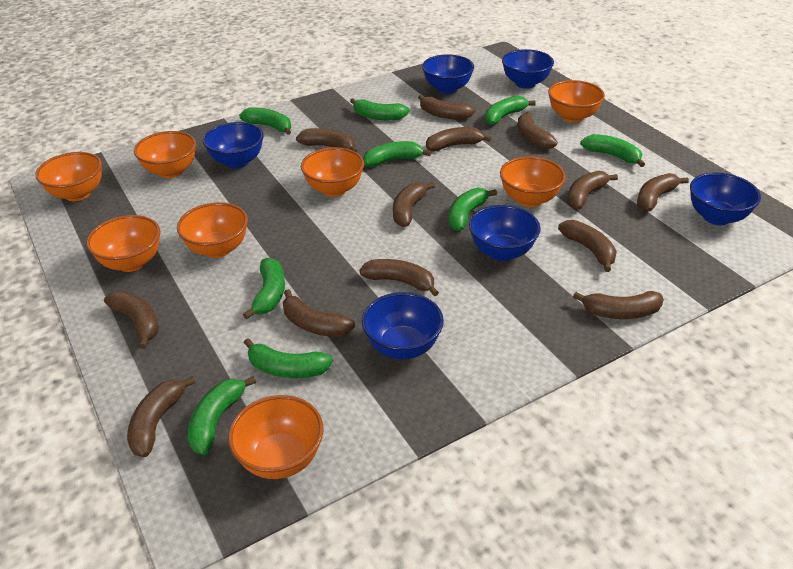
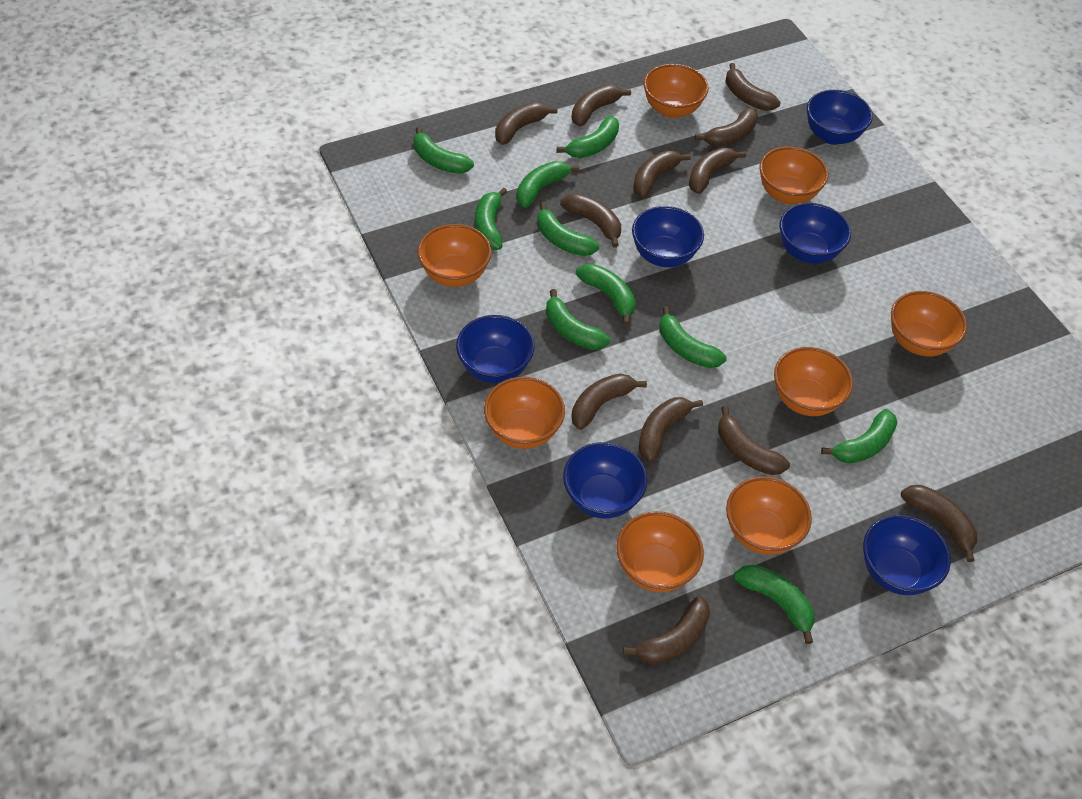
brown banana: [104,291,159,349] [127,376,196,457] [283,289,355,337] [296,128,358,152] [359,259,439,296] [393,182,435,227] [418,95,476,120] [426,127,492,151] [518,111,558,149] [558,220,617,272] [567,171,618,210] [573,291,664,319] [637,173,689,212] = 13 -> [495,102,558,145] [560,193,621,248] [571,373,647,430] [572,85,631,126] [623,596,710,665] [633,150,691,198] [639,397,703,462] [689,147,746,194] [695,107,758,147] [718,406,790,475] [725,63,781,111] [901,485,977,562] = 12
green banana: [188,376,256,455] [239,107,291,135] [243,258,285,319] [244,338,333,378] [350,98,410,120] [363,141,431,167] [448,188,497,231] [485,96,536,125] [580,134,645,167] = 9 -> [414,127,474,174] [475,188,507,250] [517,161,579,208] [537,202,599,256] [546,289,610,350] [557,116,619,158] [576,264,636,325] [659,306,727,368] [734,565,815,644] [821,409,897,464] = 10

